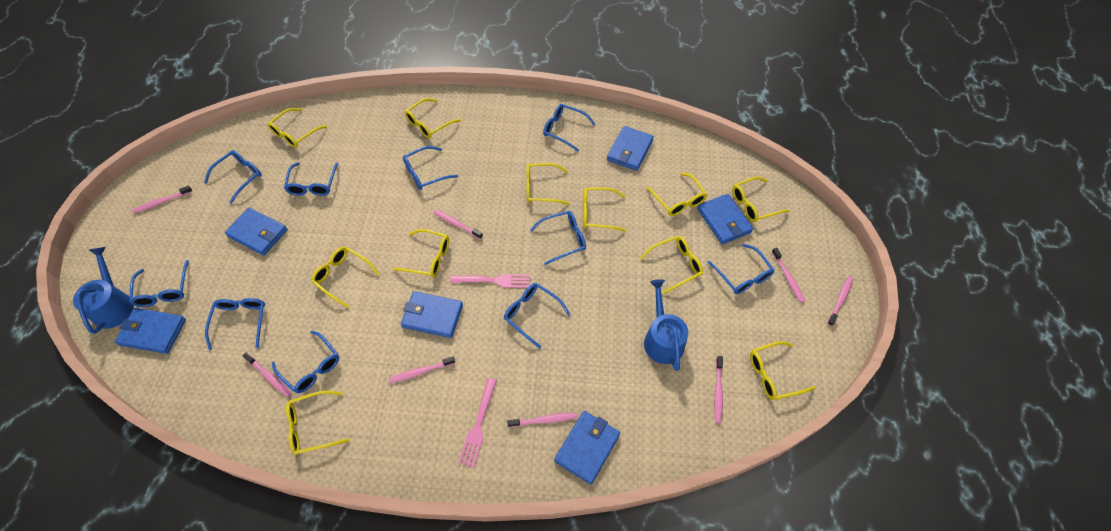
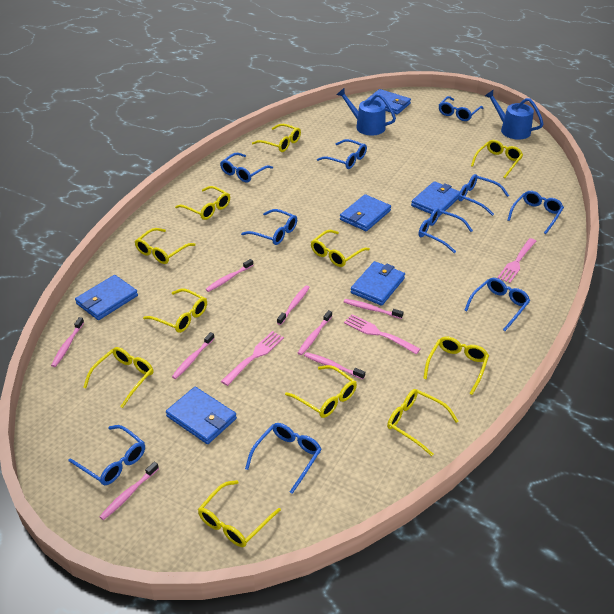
pink fork: [450,274,530,288] [458,378,497,468] = 2 -> [221,331,284,386] [344,314,420,354] [497,238,536,283] = 3

